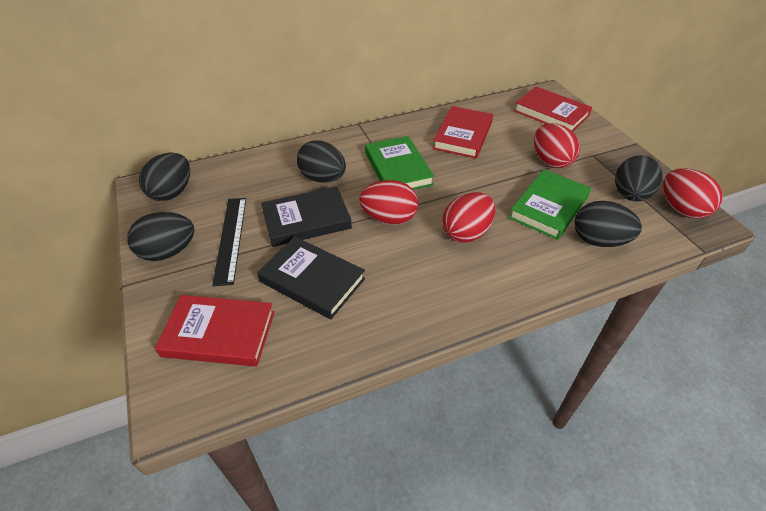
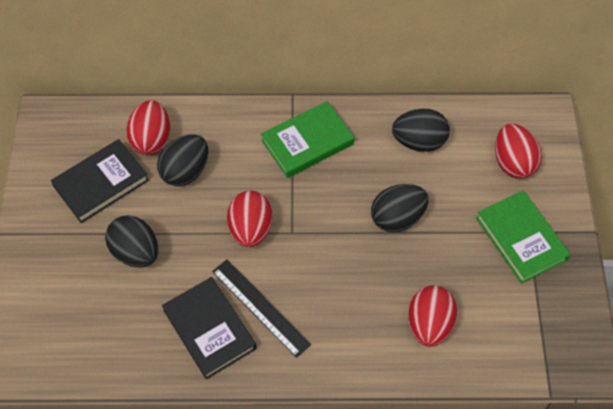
black egg: [127,212,194,261] [139,152,190,201] [297,140,346,183] [574,201,642,247] [615,155,662,201] = 5 -> [105,215,159,268] [157,134,208,186] [371,184,429,232] [392,109,450,152] = 4
red book: [155,295,274,367] [433,106,493,159] [514,86,592,132] = 3 -> none = 0

